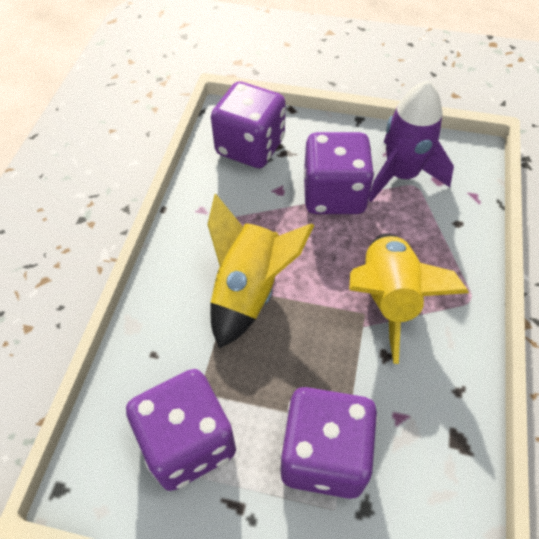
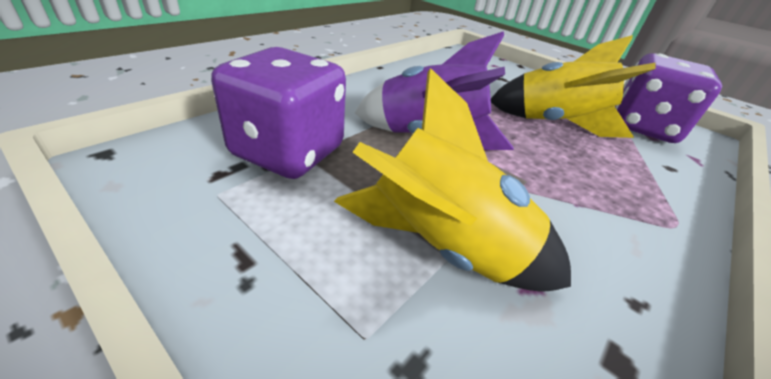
purple dice: [126,369,236,491] [211,82,286,168] [280,387,378,499] [304,132,374,214] = 4 -> [211,47,346,179] [615,53,722,143] = 2

